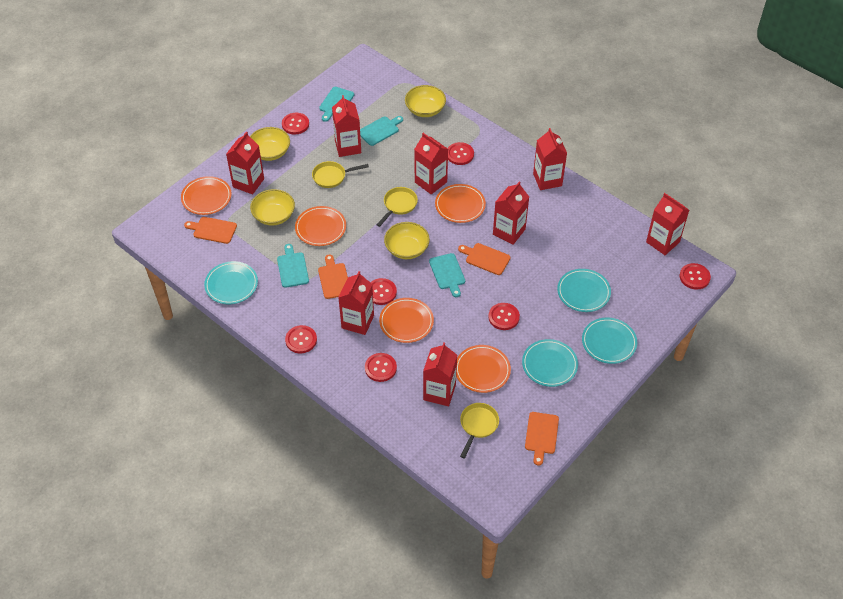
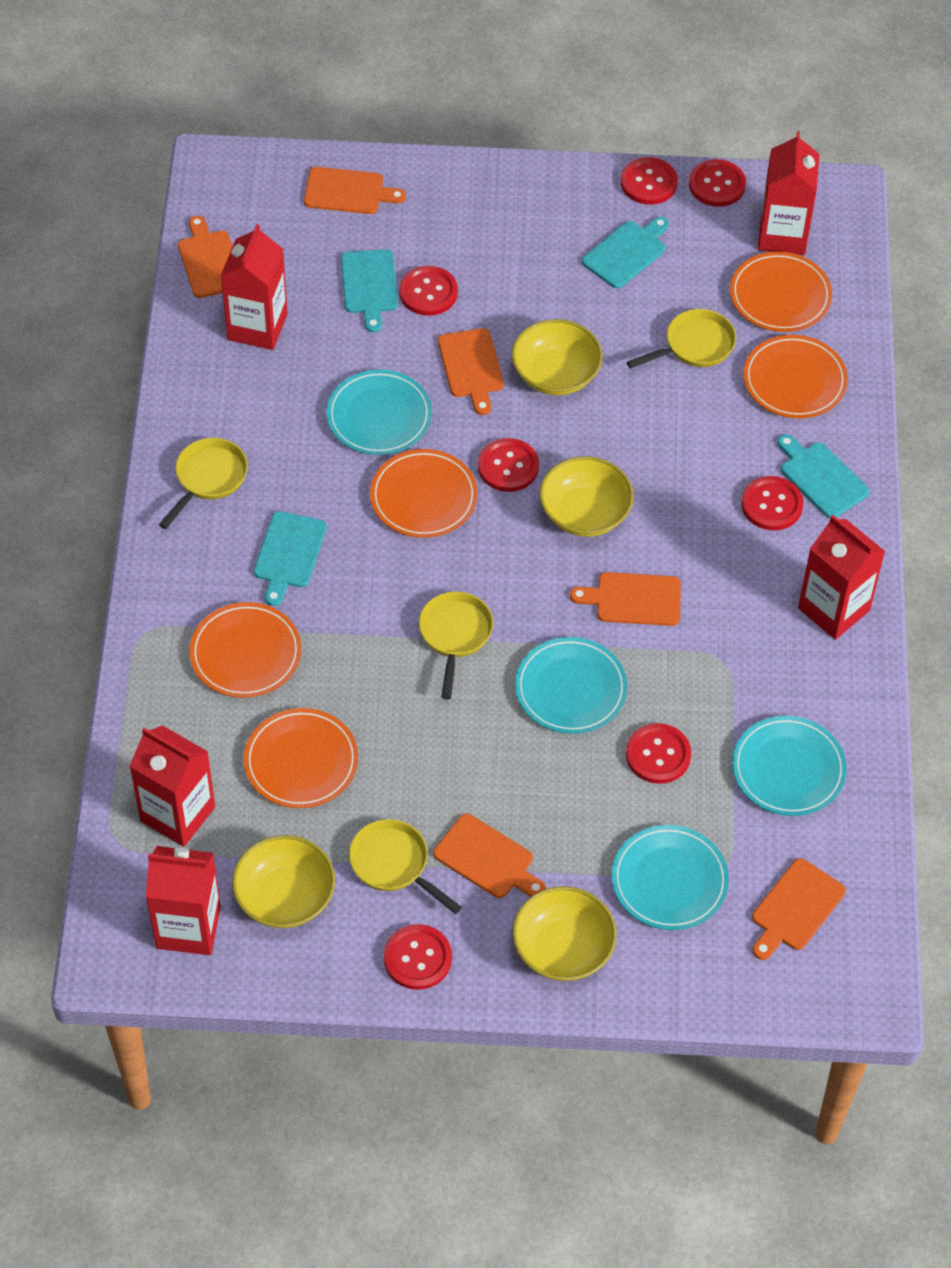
orange cutting board: [184,217,237,244] [318,255,348,299] [458,243,511,275] [525,412,559,465] = 4 -> [178,216,233,298] [304,167,406,214] [433,814,546,898] [438,328,504,415] [570,572,681,626] [752,858,846,960] = 6
red carton: [226,132,264,194] [332,95,361,157] [338,271,374,335] [414,133,448,194] [423,343,457,406] [493,181,529,245] [533,128,567,190] [646,193,689,255] = 8 -> [129,725,215,847] [146,846,221,955] [221,224,288,350] [758,131,819,255] [798,515,885,640] = 5
yellow pan: [312,161,369,188] [377,187,418,227] [460,403,499,459] = 3 -> [159,438,248,529] [349,819,462,914] [419,592,493,699] [627,309,736,369] = 4

